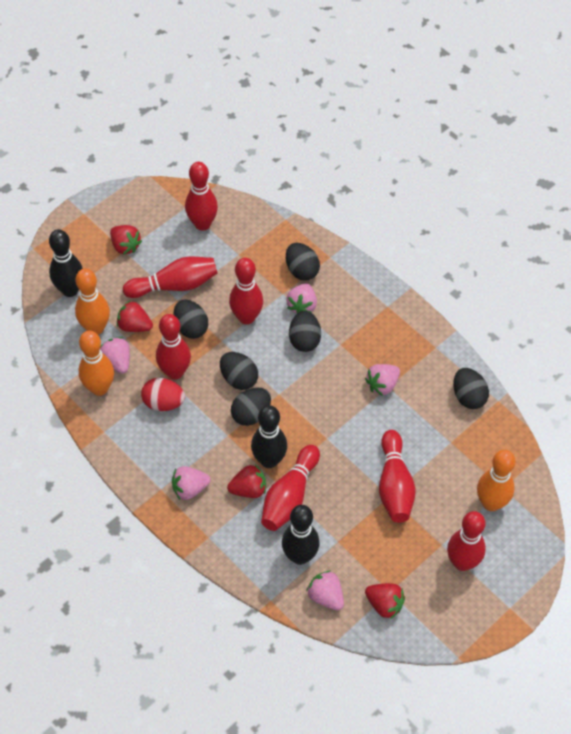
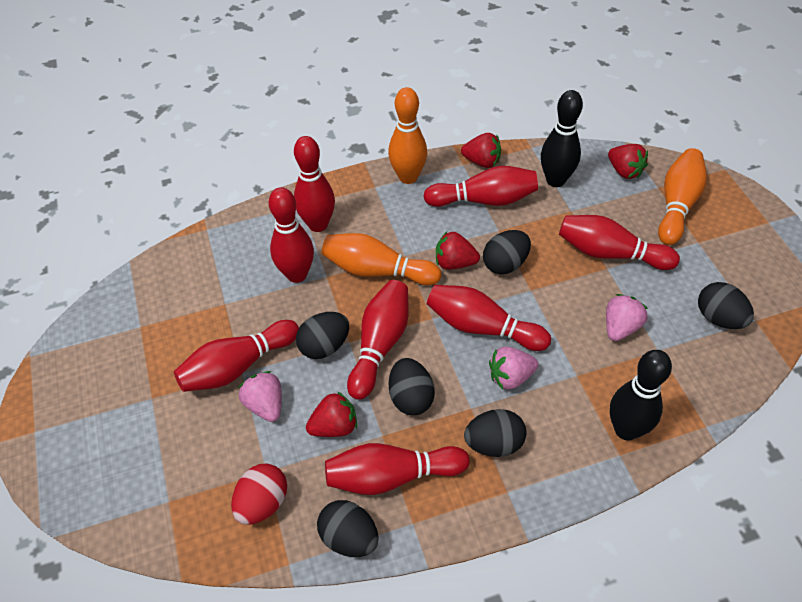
black bowling pin: [49,229,83,297] [251,405,287,468] [282,505,320,565] = 3 -> [541,90,583,187] [610,350,672,440] = 2
pink strawberry: [100,337,130,374] [172,466,211,500] [286,283,317,314] [306,571,344,610] [365,364,400,396] = 5 -> [239,371,282,422] [489,346,538,390] [606,294,648,341] = 3
red bowling pin: [123,256,218,298] [156,314,191,380] [185,162,218,231] [229,258,263,325] [261,445,320,531] [379,430,416,523] [447,511,486,571] = 7 -> [174,320,299,392] [269,187,314,283] [294,136,335,232] [325,443,470,495] [347,280,409,400] [423,166,538,207] [427,285,551,351] [559,215,680,270] = 8

